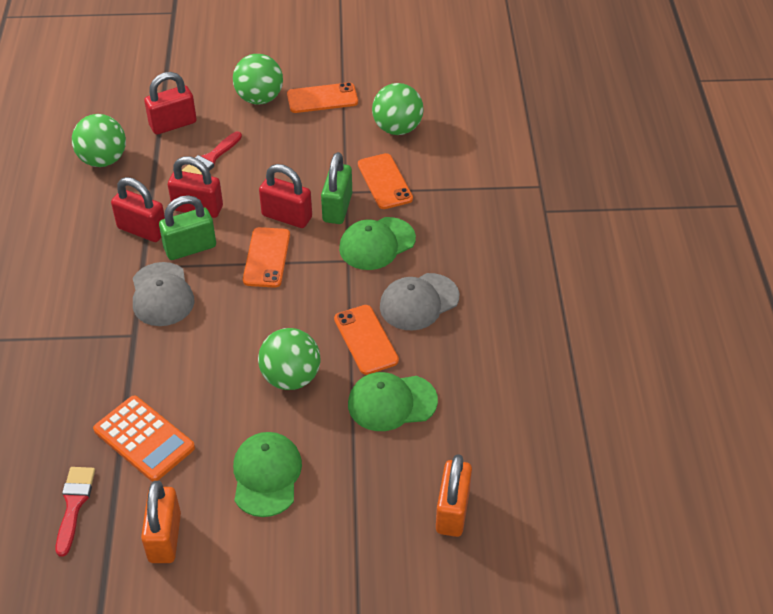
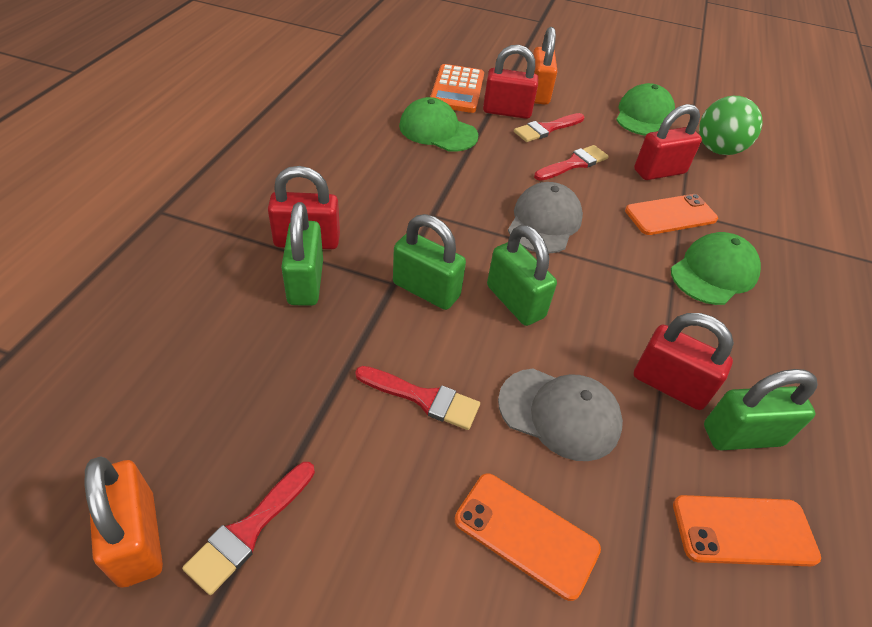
green ball: [72,114,126,167] [233,54,283,105] [258,328,321,390] [372,83,424,135] = 4 -> [699,96,763,155] = 1
green padlock: [159,195,216,260] [321,152,352,224] = 2 -> [281,202,323,306] [393,214,466,310] [487,225,557,326] [704,369,818,450] = 4
orange phone: [243,227,290,288] [287,82,358,113] [334,305,399,375] [358,153,413,209] = 4 -> [455,473,601,601] [625,194,718,235] [673,495,821,566] = 3
red brush: [56,467,95,557] [182,131,242,175] = 2 -> [182,462,315,595] [355,366,480,430] [514,113,584,142] [534,145,609,181] = 4

